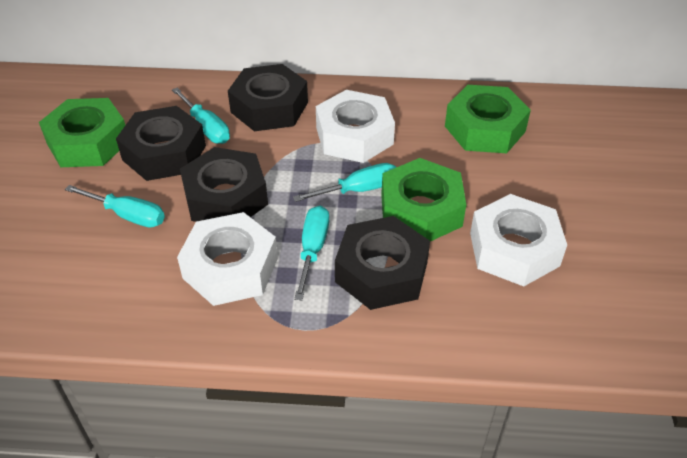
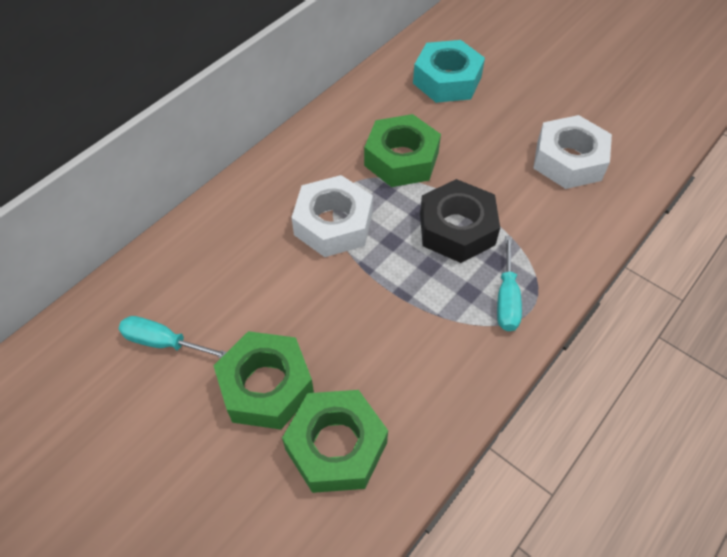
black nut: [116,106,206,181] [180,147,268,222] [228,64,308,131] [335,216,430,310] = 4 -> [420,179,500,263] = 1
turquoise nut: none = 0 -> [413,40,485,103] = 1
turquoise screwdriver: [65,185,165,228] [172,88,230,144] [293,163,396,202] [294,206,329,300] = 4 -> [119,316,227,358] [497,236,522,331] = 2
white nut: [177,212,278,306] [316,90,395,163] [470,194,567,286] = 3 -> [291,175,373,257] [533,115,612,189] = 2

